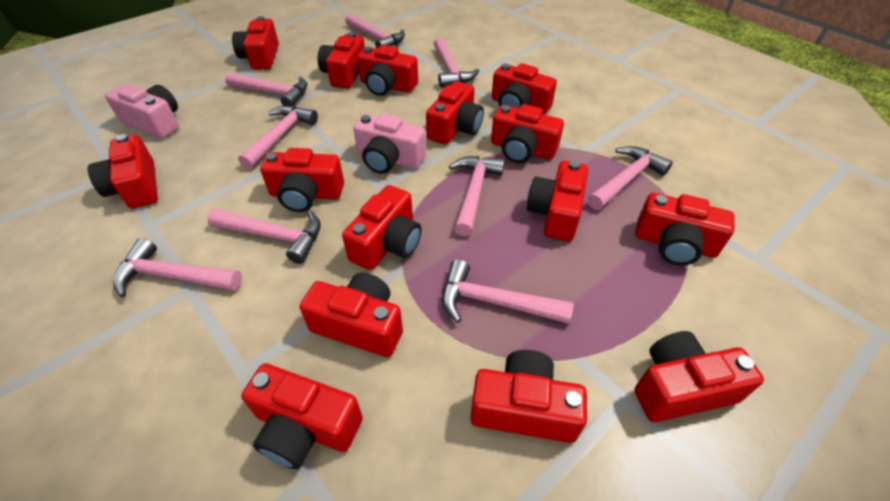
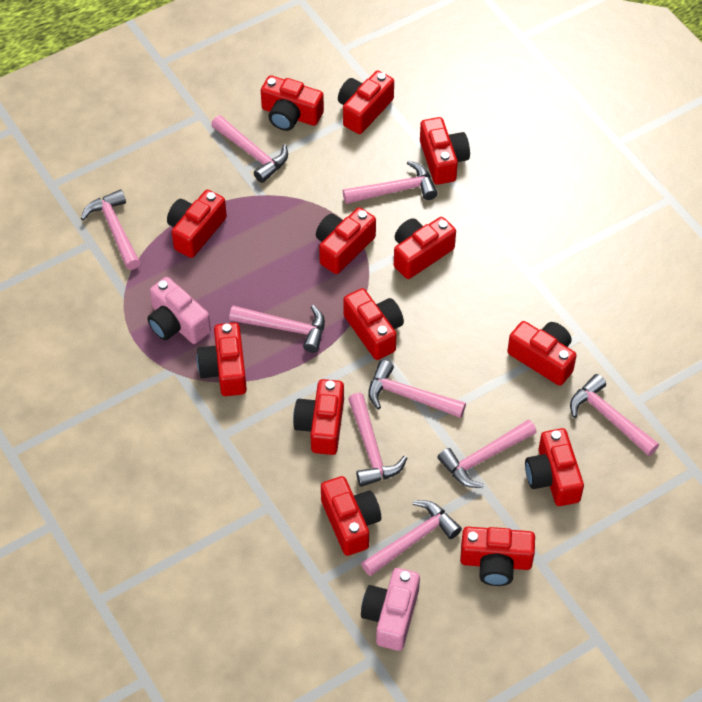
red camera: [88,134,158,209] [232,16,279,70] [241,363,363,469] [260,148,344,212] [300,273,403,357] [318,32,365,89] [342,185,421,270] [357,45,418,96] [426,81,484,144] [470,350,587,443] [491,104,564,163] [492,63,557,115] [527,160,588,241] [635,193,734,265] [635,331,764,422] = 15 -> [167,190,227,258] [197,322,247,396] [261,75,324,131] [293,379,344,455] [316,207,376,274] [321,476,381,556] [338,71,394,134] [344,288,404,360] [394,217,456,279] [420,117,470,185] [460,527,535,586] [507,321,577,386] [525,428,584,506] = 13

